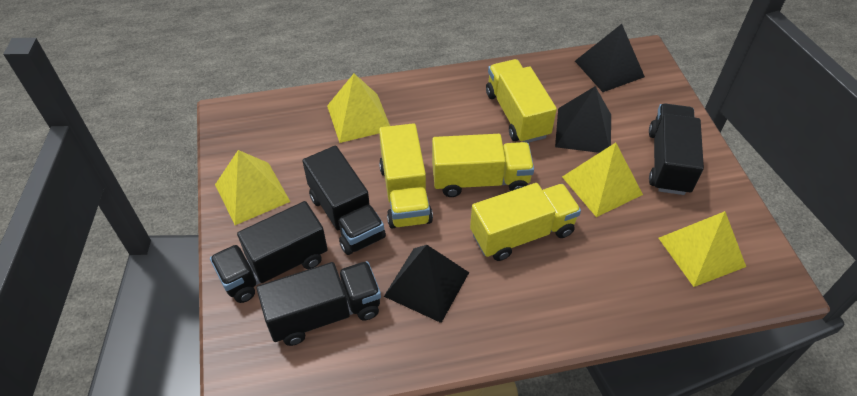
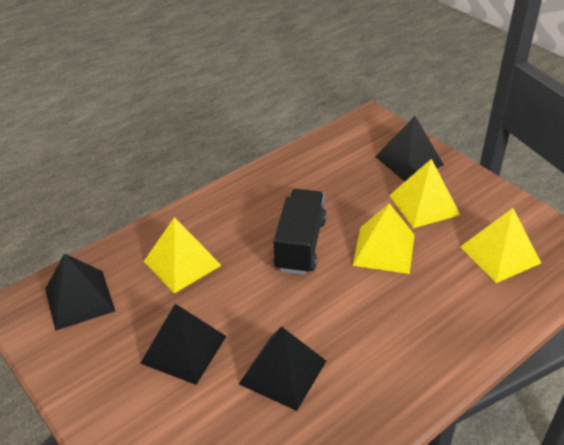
black pyramid: [384,245,469,323] [555,86,611,153] [575,24,645,92] = 3 -> [45,253,115,331] [140,304,226,385] [239,326,326,411] [375,116,444,182] = 4
black truck: [210,201,328,303] [257,261,381,346] [302,146,386,255] [649,104,704,195] = 4 -> [274,189,327,275] = 1
yellow truck: [379,123,433,228] [432,134,534,197] [470,183,581,261] [486,59,557,143] = 4 -> none = 0

